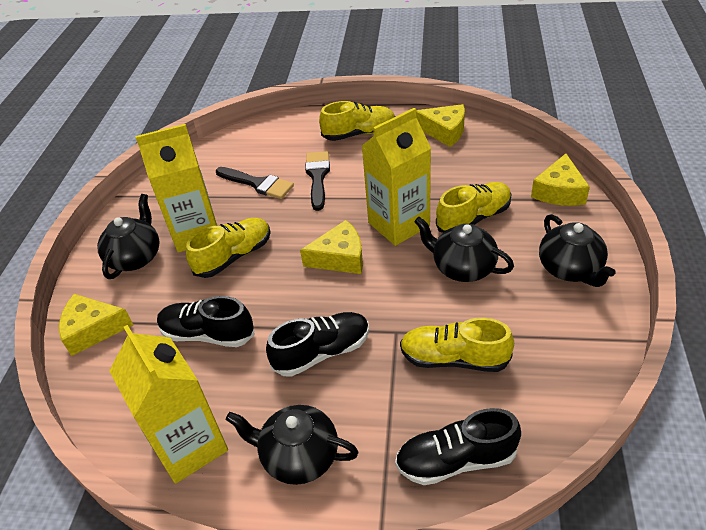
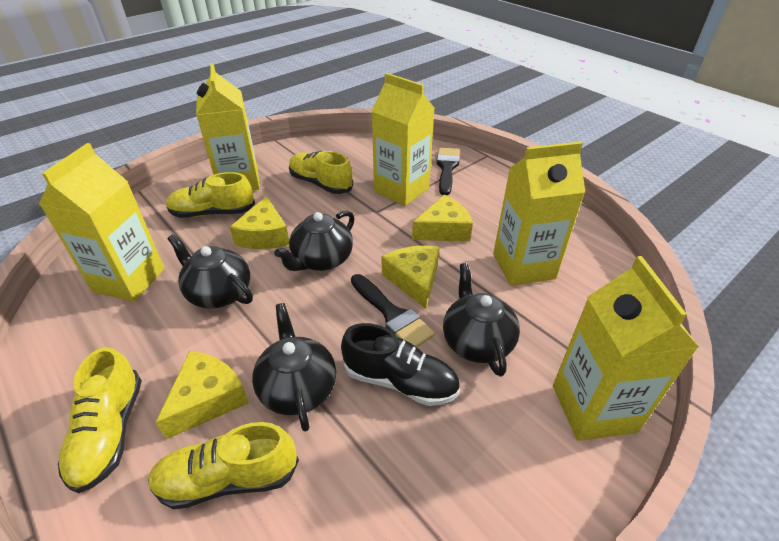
black shoe: [157,296,255,347] [266,312,369,377] [395,408,521,485] = 3 -> [341,323,460,406] = 1
yellow carton: [109,325,228,484] [135,124,217,253] [362,108,431,246] = 3 -> [39,143,165,302] [196,64,260,191] [372,73,435,206] [493,142,585,286] [553,256,699,441] = 5

